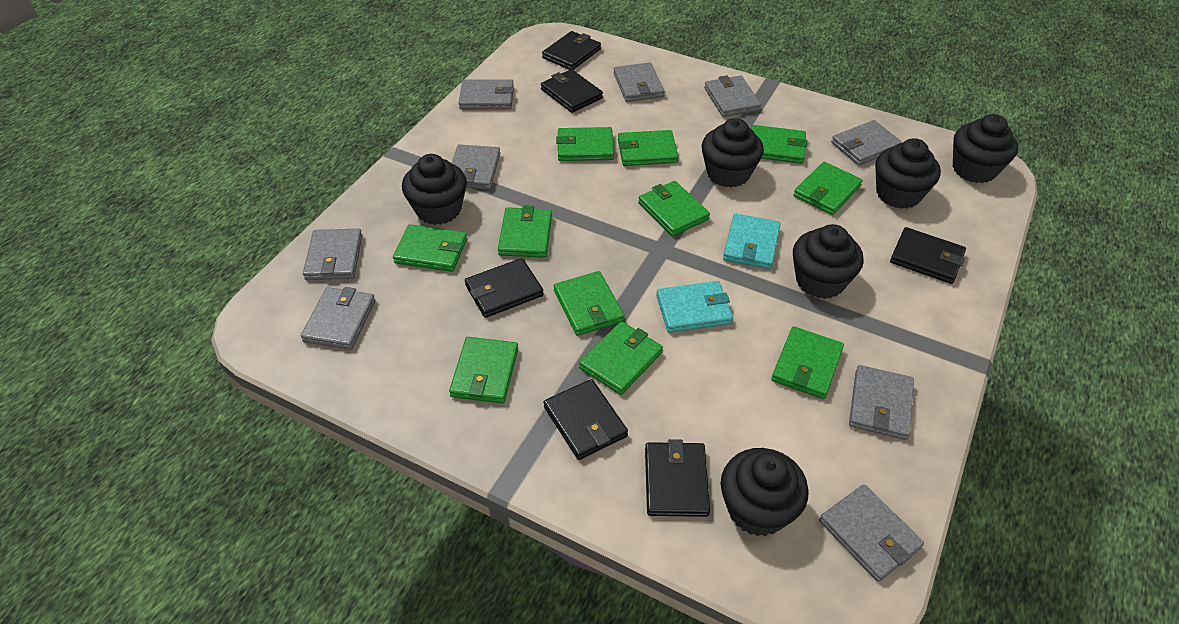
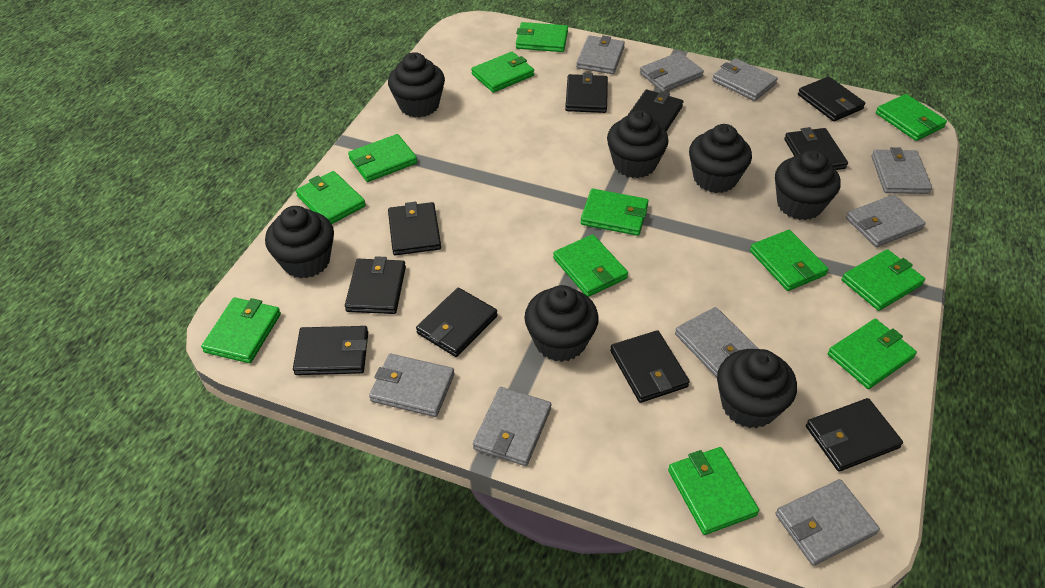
black cupcake: [402,154,467,225] [702,118,764,188] [721,448,809,536] [793,224,864,299] [875,138,941,209] [953,114,1018,183] = 6 -> [265,206,334,278] [388,52,445,118] [525,285,599,362] [607,110,668,178] [689,124,752,193] [717,349,797,428] [775,150,841,220] = 7
black wallet: [465,258,544,318] [541,69,603,113] [542,31,601,70] [544,379,628,460] [645,439,710,517] [890,227,966,284] = 6 -> [293,326,368,375] [345,256,406,314] [388,202,441,255] [416,288,498,357] [565,73,608,113] [610,330,690,403] [627,90,683,132] [784,127,848,170] [798,76,865,121] [806,398,903,472] = 10
green wallet: [393,224,467,272] [449,337,518,403] [498,205,552,258] [554,271,625,336] [556,127,614,161] [579,321,663,395] [618,130,679,166] [638,181,710,236] [751,125,808,164] [771,326,844,399] [793,162,863,215] = 11 -> [201,297,281,363] [296,171,366,224] [348,134,417,182] [471,52,534,93] [516,22,568,52] [553,234,628,297] [580,189,649,236] [668,447,759,535] [750,230,829,291] [828,319,917,389] [842,249,925,311] [876,94,947,141] = 12
turquoise wallet: [656,281,733,333] [723,213,781,269] = 2 -> none = 0

